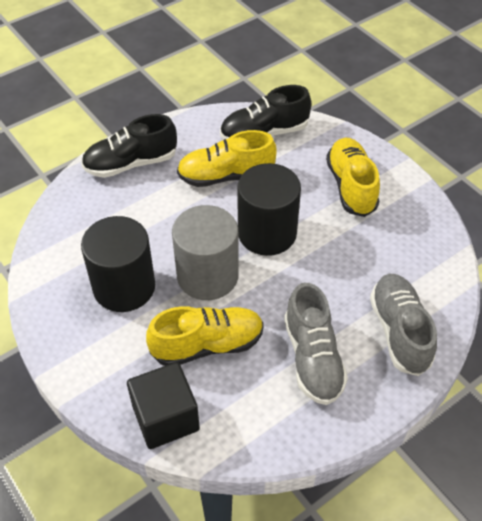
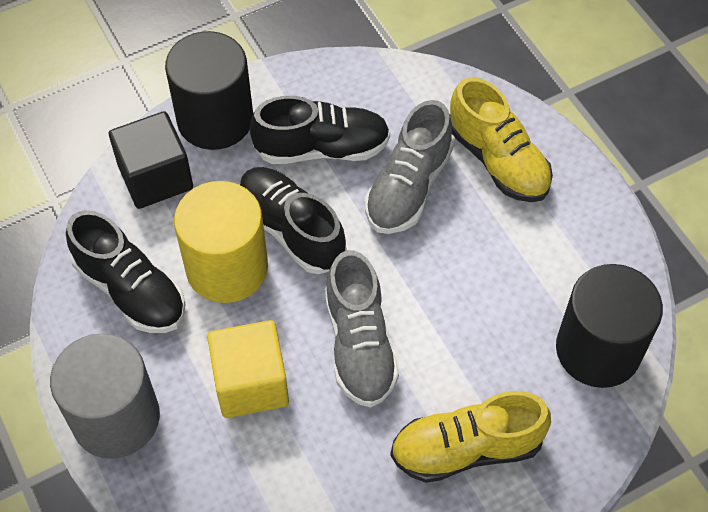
black shoe: [81,114,177,178] [220,85,311,139] = 2 -> [66,210,185,333] [240,167,346,274] [250,96,390,164] = 3
yellow cube: none = 0 -> [207,320,289,418] = 1
yellow cylinder: none = 0 -> [174,181,268,303] = 1
yellow shoe: [146,306,264,366] [177,130,277,187] [326,138,380,217] = 3 -> [390,391,551,483] [450,77,553,202] = 2

